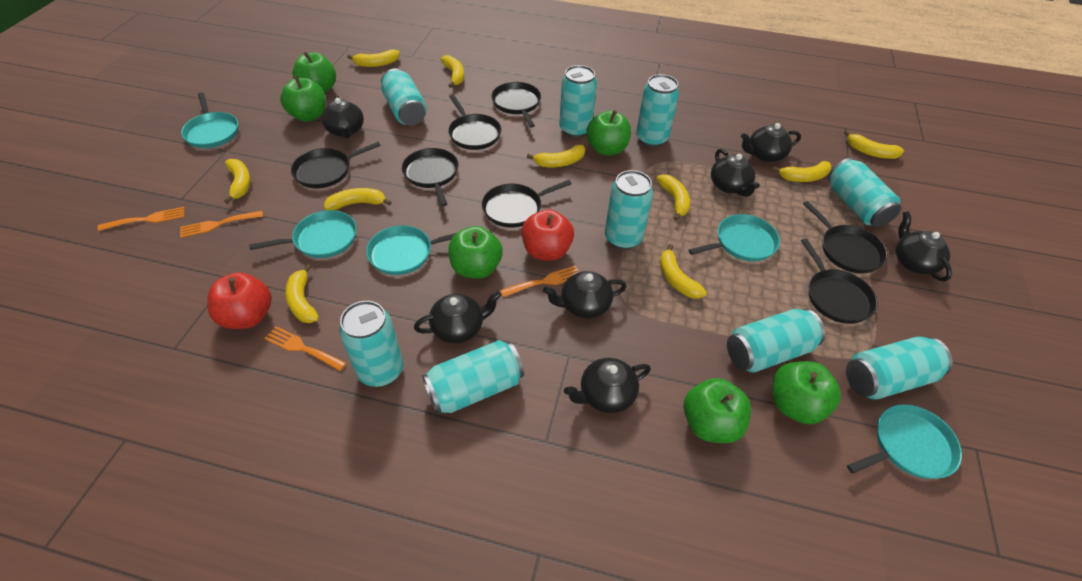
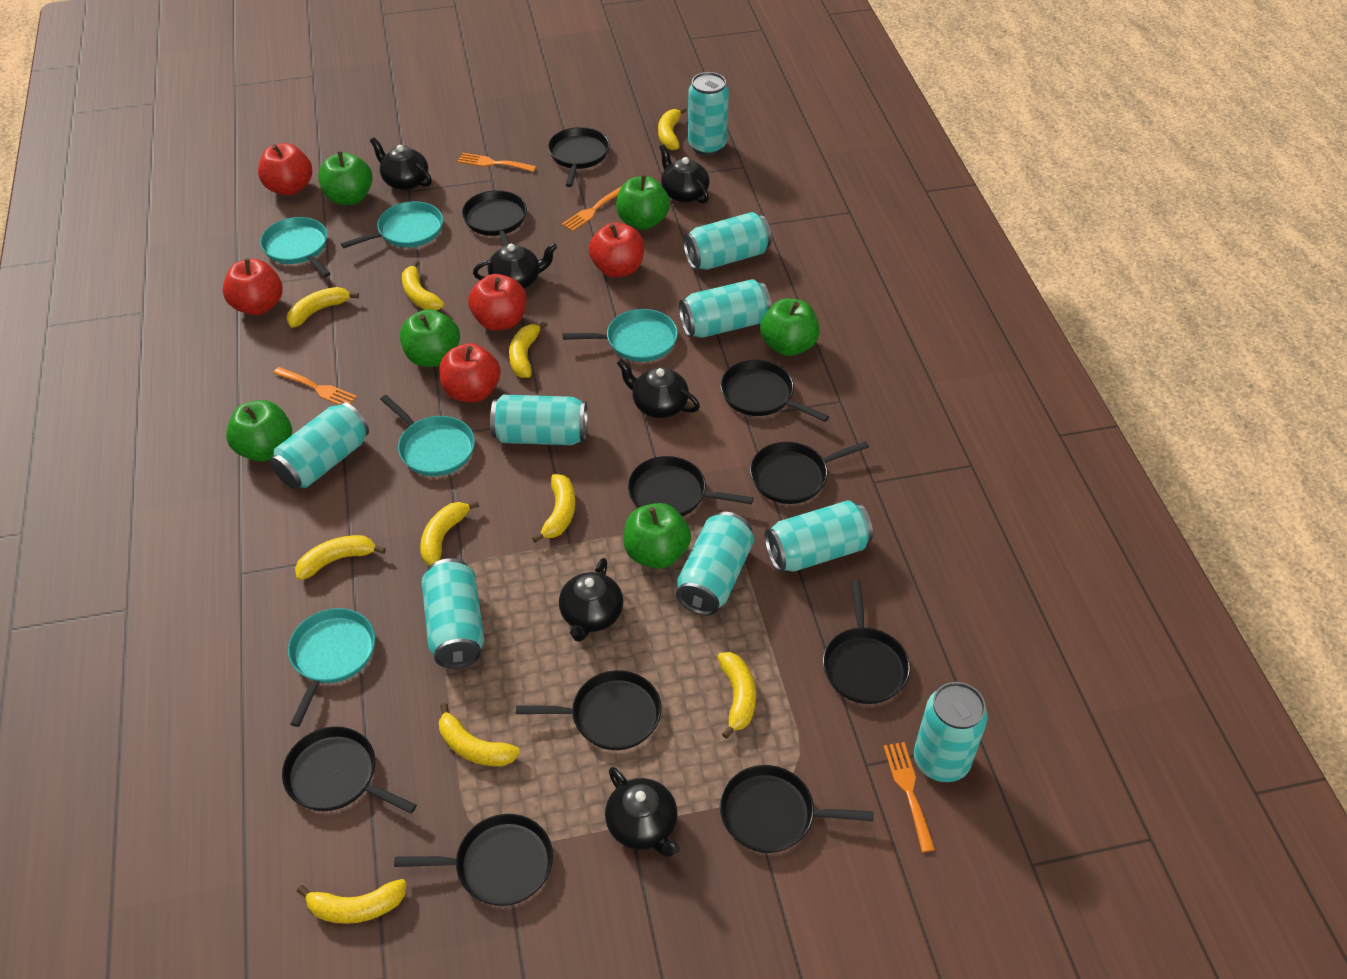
black pan: [291,142,381,188] [402,148,458,206] [448,95,501,150] [482,180,572,228] [491,82,541,128] [801,238,878,324] [803,201,888,274] = 7 -> [282,726,417,814] [394,814,553,906] [462,190,527,246] [516,670,662,750] [548,127,610,187] [628,456,753,517] [720,360,829,422] [720,765,874,853] [750,441,869,504] [823,581,910,704] = 10
black teapot: [322,96,364,138] [414,291,501,343] [543,271,627,318] [564,358,651,413] [711,149,760,197] [741,123,801,162] [896,211,952,281] = 7 -> [370,137,432,190] [473,243,557,288] [559,558,623,642] [605,767,680,857] [617,359,700,418] [659,144,710,203] = 6
red apple: [208,272,272,329] [522,209,574,261] = 2 -> [223,259,283,315] [258,143,312,196] [439,343,501,402] [468,274,526,331] [589,222,644,278] = 5

